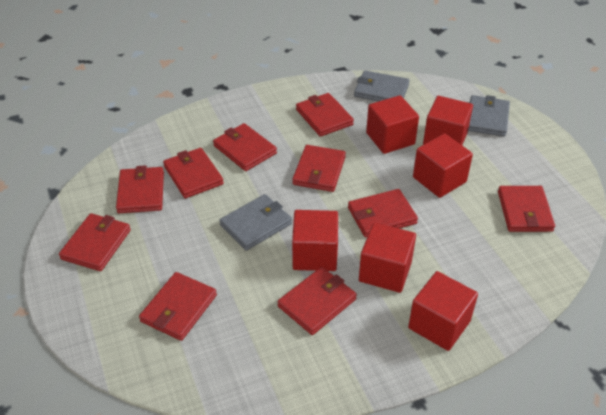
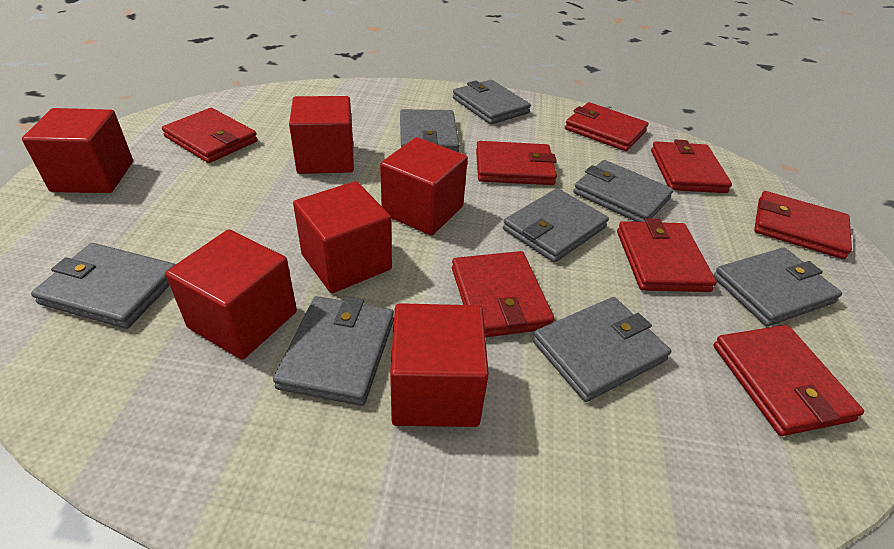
grey wallet: [219,194,292,251] [354,70,410,102] [468,95,510,137] = 3 -> [31,243,176,329] [273,296,394,406] [400,109,459,152] [453,80,531,125] [503,188,609,263] [533,297,671,402] [573,160,674,222] [713,248,842,326] = 8
red wallet: [59,213,131,271] [116,165,164,213] [139,272,217,341] [163,148,224,198] [213,123,277,171] [277,267,357,335] [292,145,346,192] [296,93,354,137] [348,189,418,238] [498,186,555,232] = 10 -> [162,108,258,163] [452,251,554,337] [476,141,557,185] [565,102,649,151] [617,218,717,292] [651,140,732,193] [713,325,864,436] [754,191,852,259] = 8

